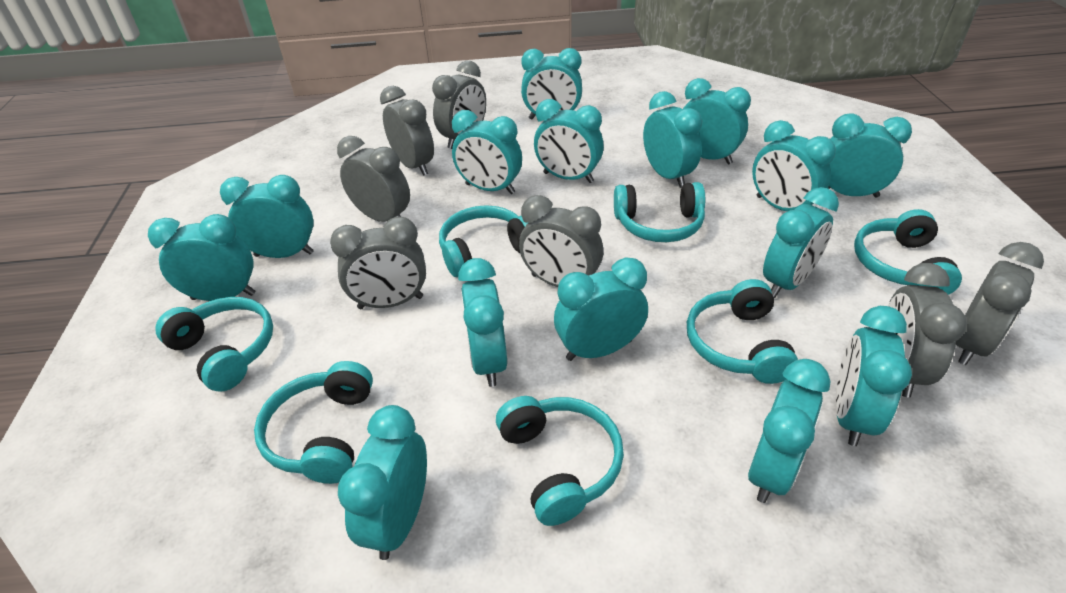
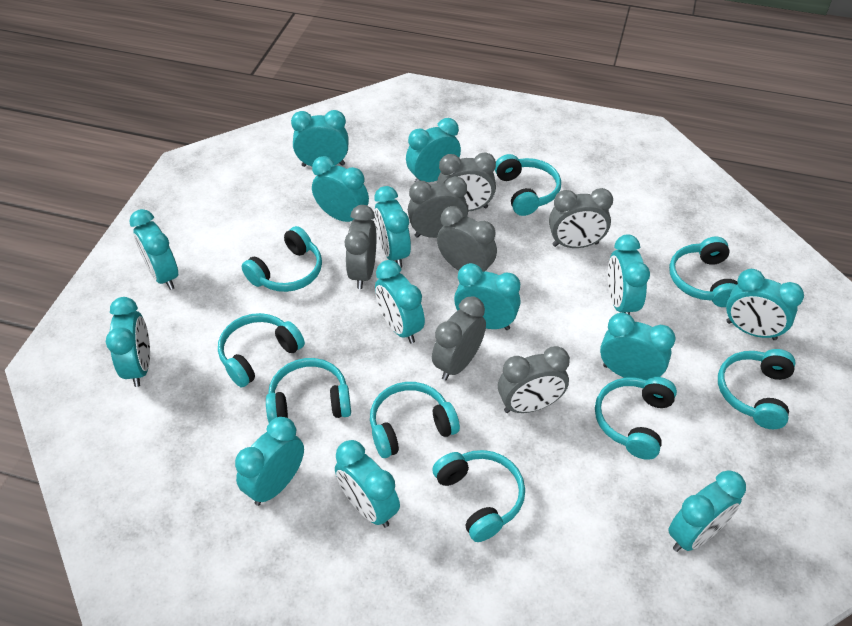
turquoise clock: [148,214,255,301] [220,175,314,258] [338,405,427,560] [452,110,522,194] [458,258,507,387] [521,48,582,119] [534,99,604,183] [554,257,648,361] [643,91,702,188] [683,78,751,164] [748,359,831,503] [752,120,836,212] [763,187,839,298] [828,113,912,197] [835,306,912,446] = 15 -> [106,297,150,387] [130,209,178,290] [235,417,304,506] [291,110,348,167] [312,156,369,222] [335,440,400,528] [374,186,411,268] [375,260,425,343] [406,118,461,183] [454,263,520,330] [600,313,676,380] [608,235,650,315] [668,470,746,552] [726,269,804,340] = 14
turquoise headphones: [155,297,273,392] [254,361,373,484] [439,205,528,277] [496,396,624,526] [614,182,705,242] [687,279,798,384] [854,209,962,295] = 7 -> [218,313,305,387] [242,226,322,292] [266,358,351,422] [370,382,460,458] [432,450,525,542] [495,154,561,216] [595,377,677,460] [669,237,738,307] [718,349,795,429] = 9

